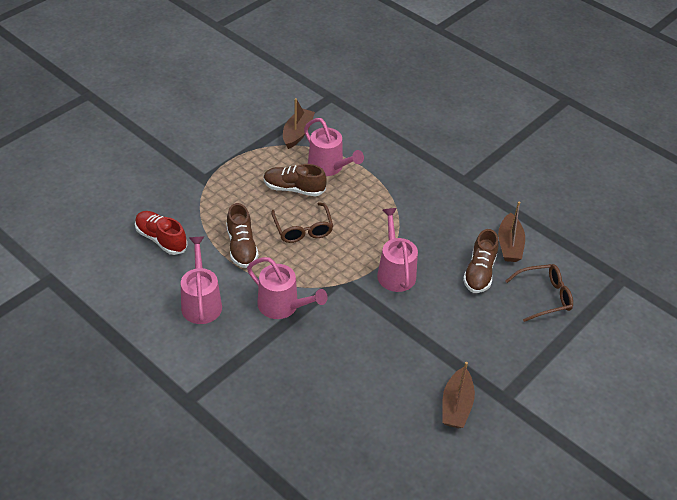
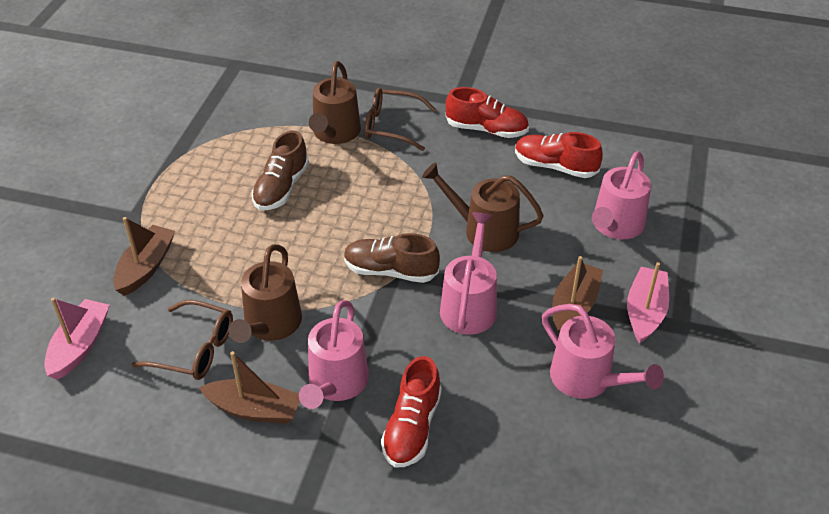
brown shoe: [226,203,258,268] [264,164,326,196] [463,229,499,293] = 3 -> [252,131,309,210] [344,233,440,283] = 2
brown watering can: none = 0 -> [229,244,302,343] [309,61,361,144] [422,162,544,252] = 3
pink boat: none = 0 -> [44,297,110,380] [627,262,669,344] = 2
red shoe: [135,211,188,255] = 1 -> [381,356,442,468] [446,87,529,138] [515,132,603,178] = 3

